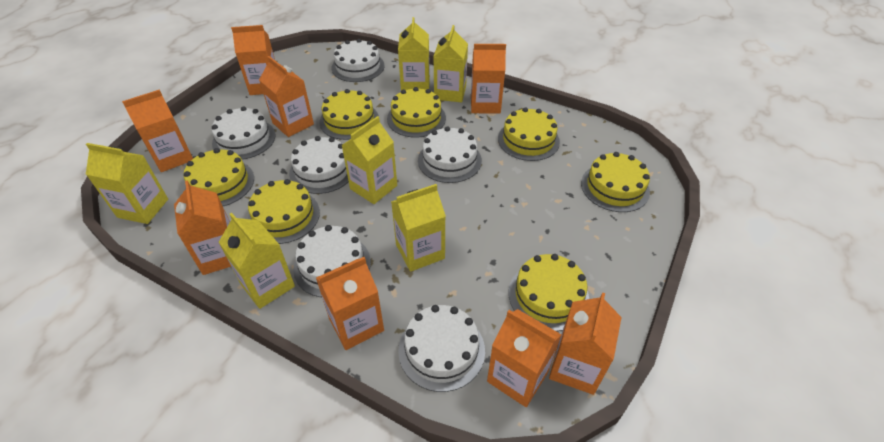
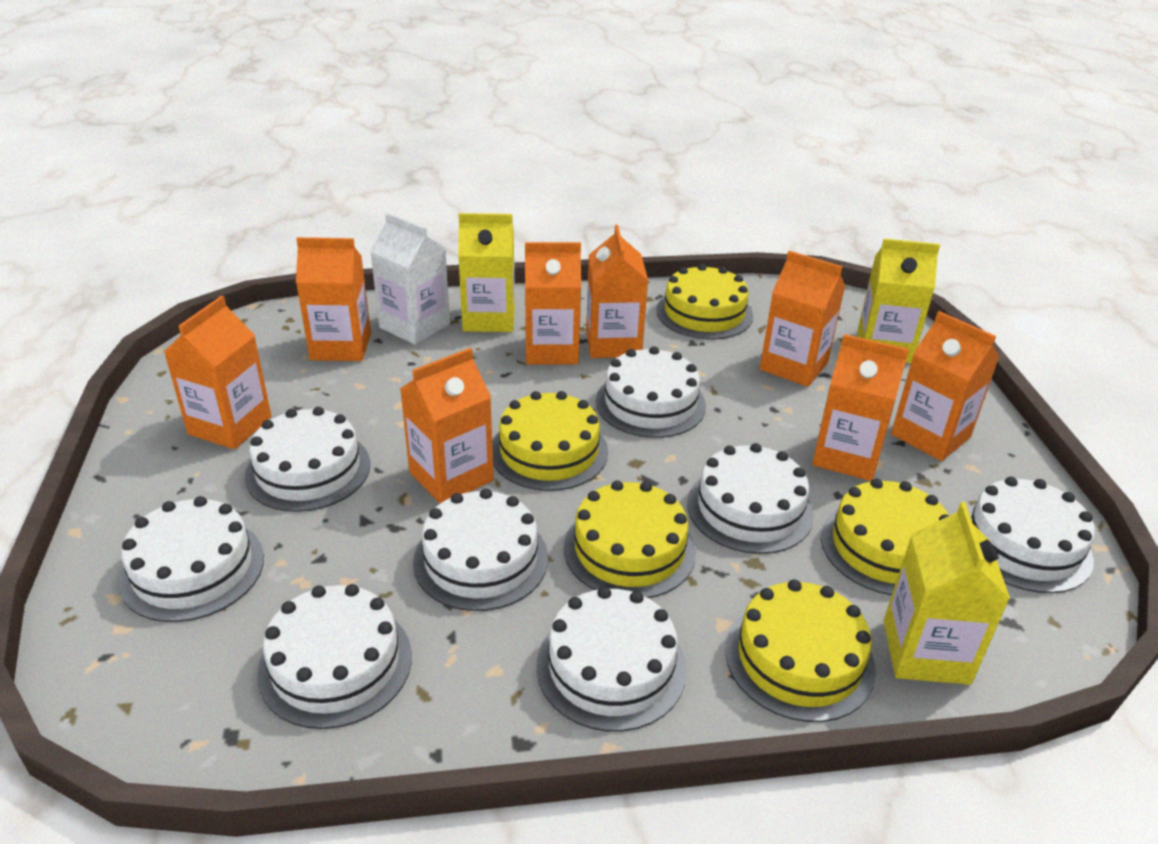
white cake: [211,106,275,160] [289,136,349,194] [293,225,371,297] [332,39,385,82] [398,305,485,392] [418,126,482,183] = 6 -> [119,496,264,622] [245,407,370,512] [257,584,412,729] [413,489,548,611] [537,586,687,732] [596,346,706,438] [687,443,814,554] [968,477,1095,593] = 8
white carton: none = 0 -> [370,212,450,345] = 1
yellow cake: [183,148,254,206] [248,179,320,244] [319,89,379,140] [387,87,446,138] [498,107,560,161] [509,254,589,331] [581,152,650,212] = 7 -> [492,391,608,491] [564,480,696,598] [656,264,753,339] [725,580,876,722] [821,478,949,595] = 5
yellow carton: [86,143,168,224] [219,213,295,309] [341,116,397,204] [391,184,446,272] [398,17,430,90] [433,25,468,102] = 6 -> [458,213,515,332] [857,239,940,363] [884,502,1010,685] = 3

